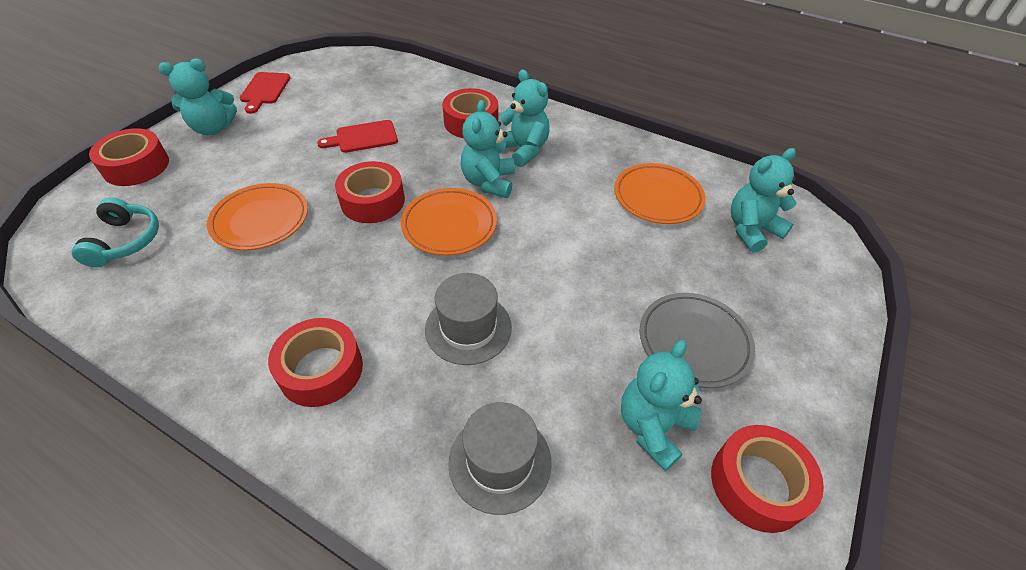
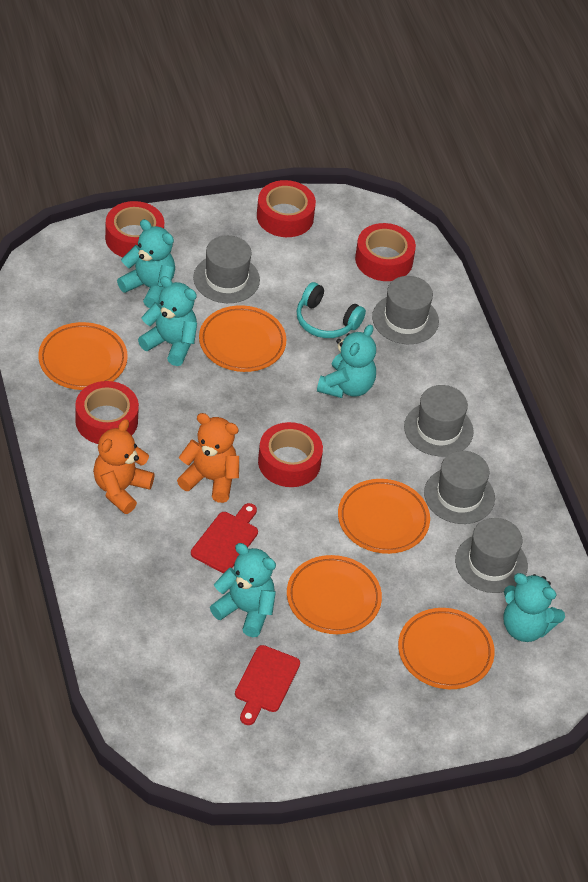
grey hat: [425,273,512,365] [448,402,552,515] = 2 -> [193,235,260,303] [372,276,439,344] [404,385,474,457] [424,451,495,524] [455,518,528,593] = 5
grey plate: [640,293,755,388] = 1 -> none = 0
orange plate: [207,183,308,250] [401,188,497,256] [614,163,706,224] = 3 -> [38,322,128,390] [199,305,286,372] [287,555,382,634] [338,479,430,554] [398,608,495,689] = 5
orange teddy bear: none = 0 -> [93,419,155,514] [177,413,239,503] = 2

